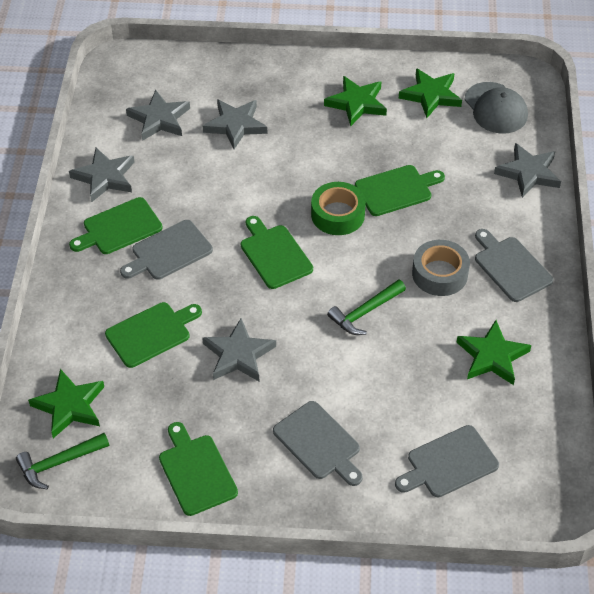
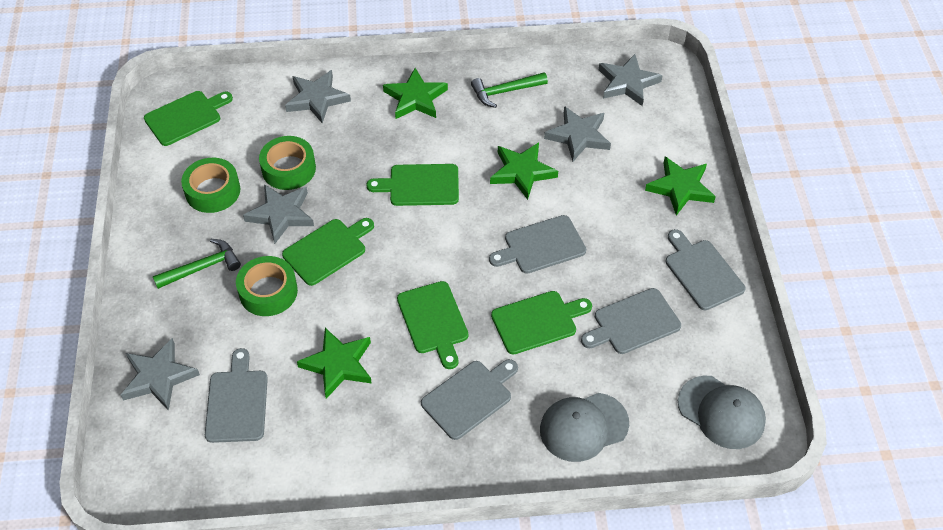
green tape: [311,182,366,235] = 1 -> [181,158,240,213] [236,256,298,316] [259,136,316,190] = 3
grey cap: [465,82,528,134] = 1 -> [540,393,629,462] [678,376,766,449] = 2
grey cutting board: [120,220,213,280] [273,401,363,486] [395,425,499,498] [475,229,553,302] = 4 -> [205,348,268,443] [421,359,518,440] [489,215,586,274] [581,288,681,354] [666,229,745,310] = 5
grey tape: [412,240,470,296] = 1 -> none = 0

